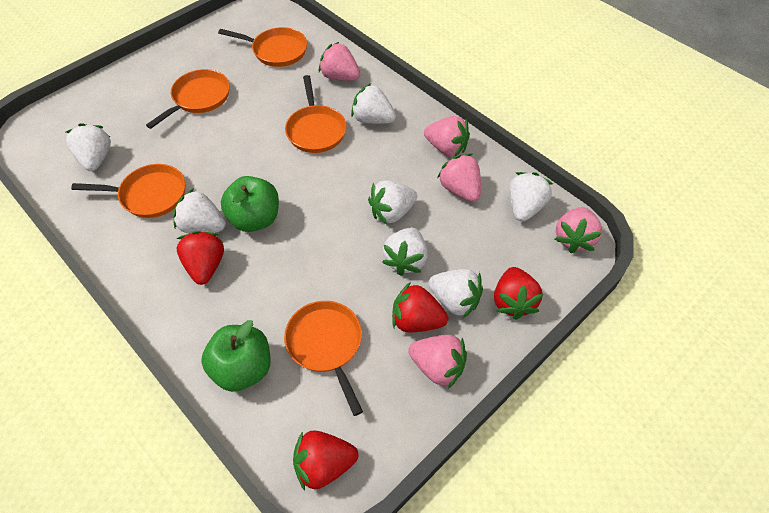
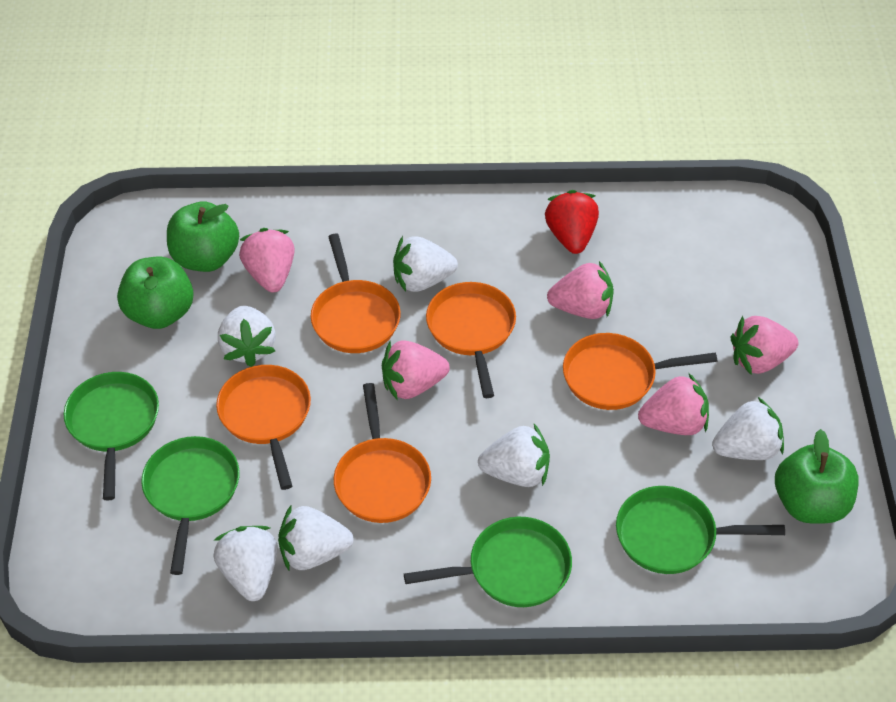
green apple: [201,320,271,392] [221,176,279,232] = 2 -> [117,257,194,329] [167,201,239,272] [775,429,859,524] = 3
green pan: none = 0 -> [64,372,159,501] [141,436,240,575] [404,517,572,607] [616,486,785,574] = 4
red strawberry: [177,231,224,285] [293,430,358,490] [392,282,448,332] [494,267,543,320] = 4 -> [545,190,599,254] = 1
white strawberry: [66,123,111,171] [173,188,226,234] [351,84,396,124] [368,180,417,225] [382,227,428,276] [428,269,483,318] [509,172,553,222] = 7 -> [213,526,278,601] [218,306,276,367] [278,504,353,570] [393,236,458,292] [478,424,550,487] [712,397,784,460] = 6

